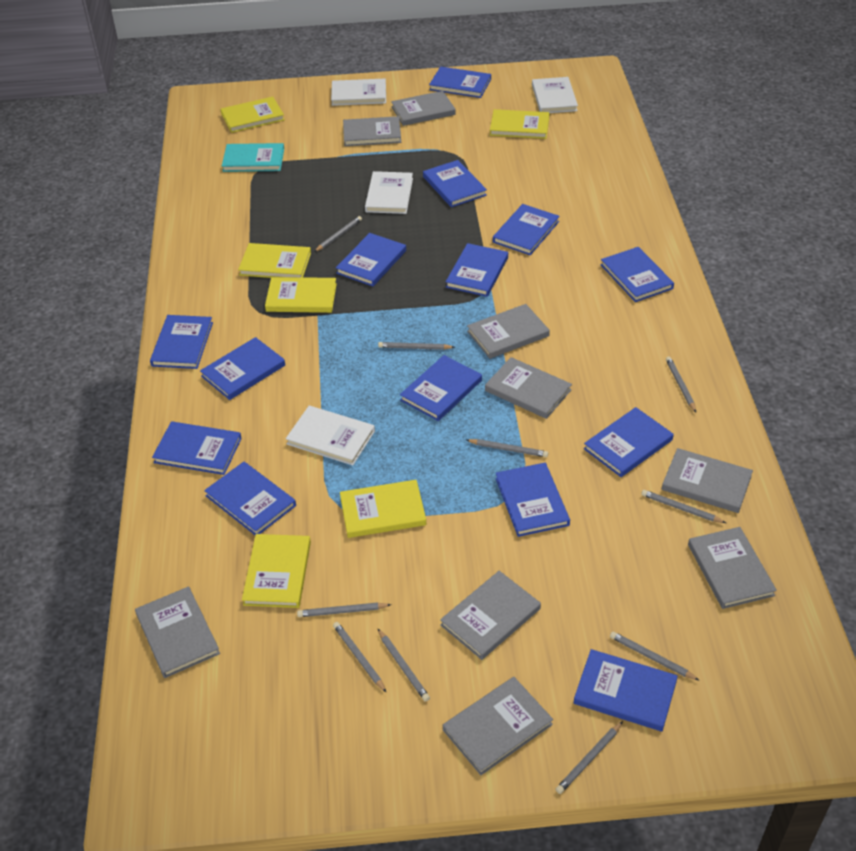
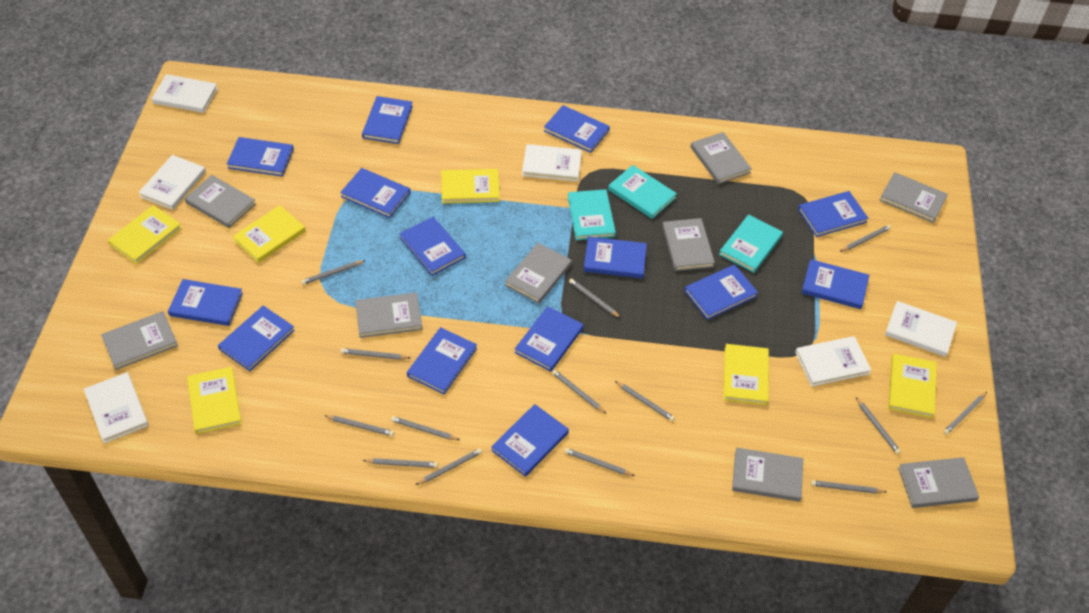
grey pencil: [297,602,391,617] [314,216,362,252] [333,622,387,693] [377,628,430,702] [378,342,455,350] [466,439,548,457] [555,721,623,794] [610,632,700,681] [641,490,726,523] [666,356,696,412] = 10 -> [301,260,366,285] [325,415,394,436] [340,348,410,360] [363,458,438,468] [391,416,460,440] [416,448,482,485] [552,370,607,414] [564,448,635,476] [569,279,621,318] [615,381,675,421] [811,480,886,494] [840,225,891,252] [856,397,901,454] [943,392,987,435] = 14
turquoise book: [222,143,284,172] = 1 -> [568,189,616,240] [608,165,677,219] [719,214,783,273] = 3
white book: [286,406,375,465] [331,78,386,106] [365,171,413,214] [532,77,578,113] = 4 -> [84,372,149,443] [138,155,206,210] [151,74,218,113] [522,144,582,182] [795,336,871,387] [885,301,957,357] = 6

